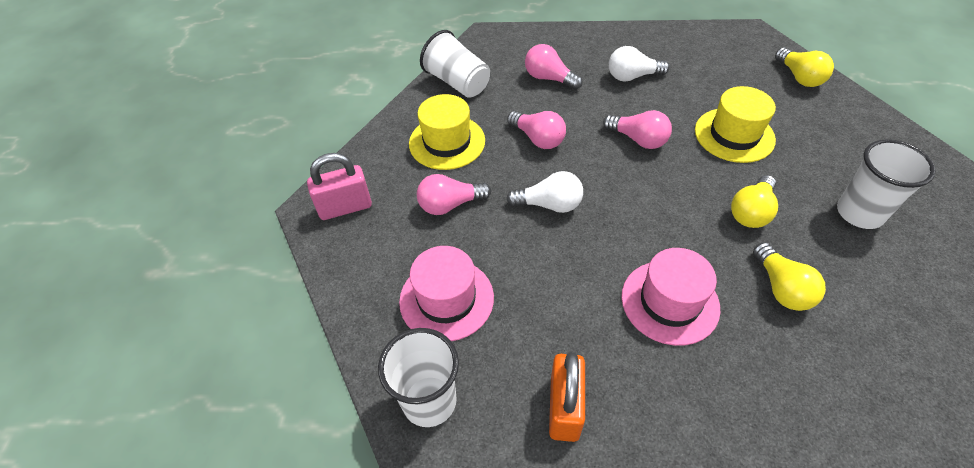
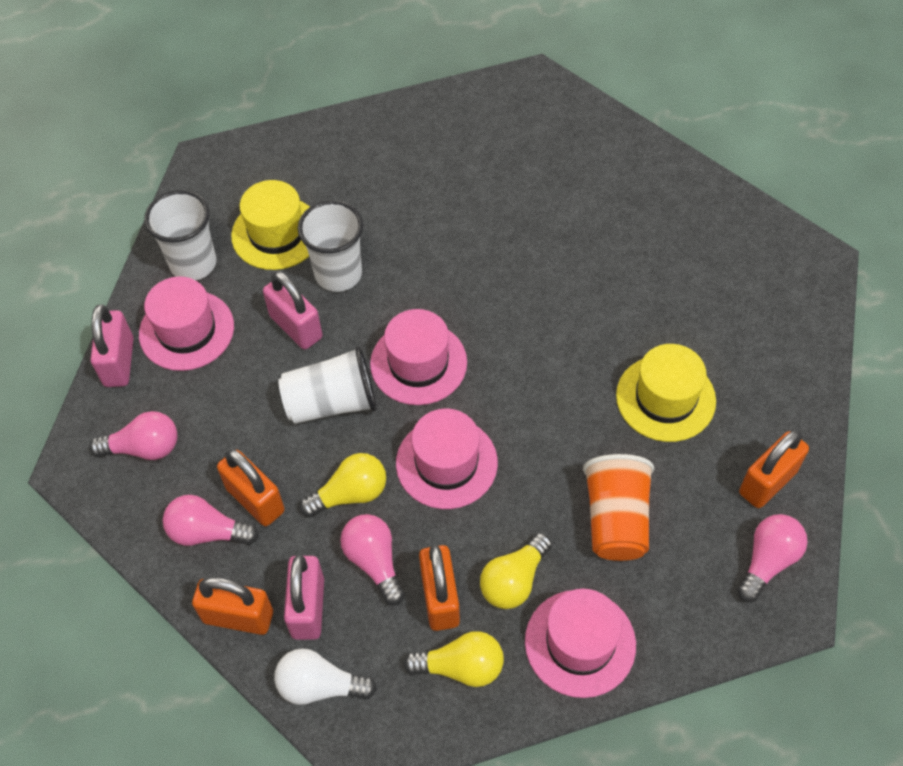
orange cup: none = 0 -> [583,454,654,561] = 1
orange padlock: [549,352,585,442] = 1 -> [192,577,273,635] [217,449,285,526] [419,545,460,631] [739,430,809,508] = 4
pink hat: [399,246,494,341] [621,248,720,346] = 2 -> [139,277,234,371] [370,309,467,405] [396,409,498,509] [525,589,636,698] = 4
pink padlock: [307,153,372,220] = 1 -> [91,305,134,387] [263,271,322,349] [284,555,324,640] = 3
white light bulb: [506,171,583,213] [609,46,670,82] = 2 -> [274,648,377,705] = 1

